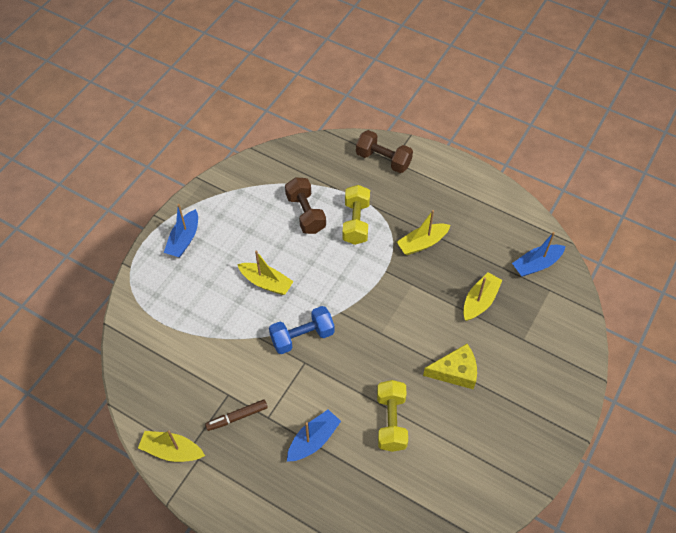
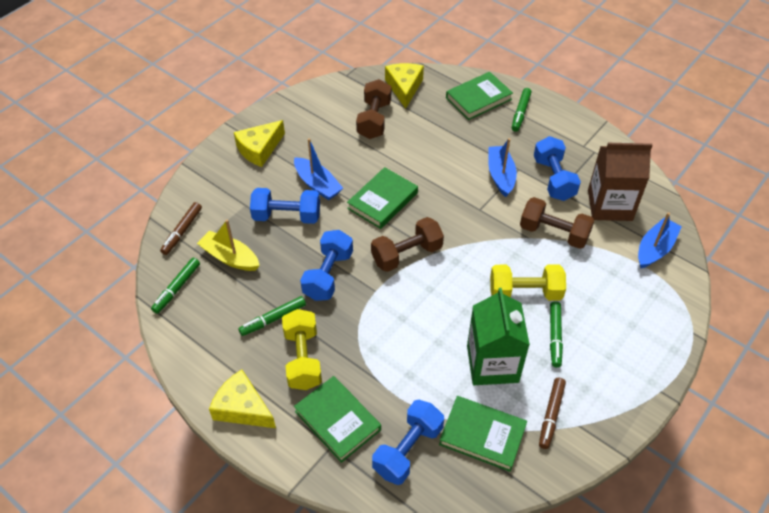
blue dumbbell: [269,306,335,354] = 1 -> [250,188,320,224] [300,230,353,301] [372,400,444,485] [534,136,581,201] = 4
brown carton: none = 0 -> [588,143,653,221] = 1
brown dumbbell: [285,177,326,234] [356,130,413,173] = 2 -> [356,79,391,139] [371,217,444,272] [520,197,594,249] = 3
brown marker: [205,400,268,431] = 1 -> [160,202,202,255] [539,378,566,449] = 2
green book: none = 0 -> [294,376,381,463] [347,167,418,229] [439,396,527,472] [446,72,513,120] = 4
green carton: none = 0 -> [467,288,530,385] = 1
green marker: none = 0 -> [151,258,200,314] [238,296,306,336] [512,88,531,132] [550,301,563,367] = 4
yellow boat: [138,430,205,462] [237,251,294,295] [397,210,450,255] [463,272,502,321] = 4 -> [197,220,260,271] = 1
yellow cheese: [423,344,477,389] = 1 -> [209,370,276,428] [234,120,285,167] [385,63,424,109] = 3

